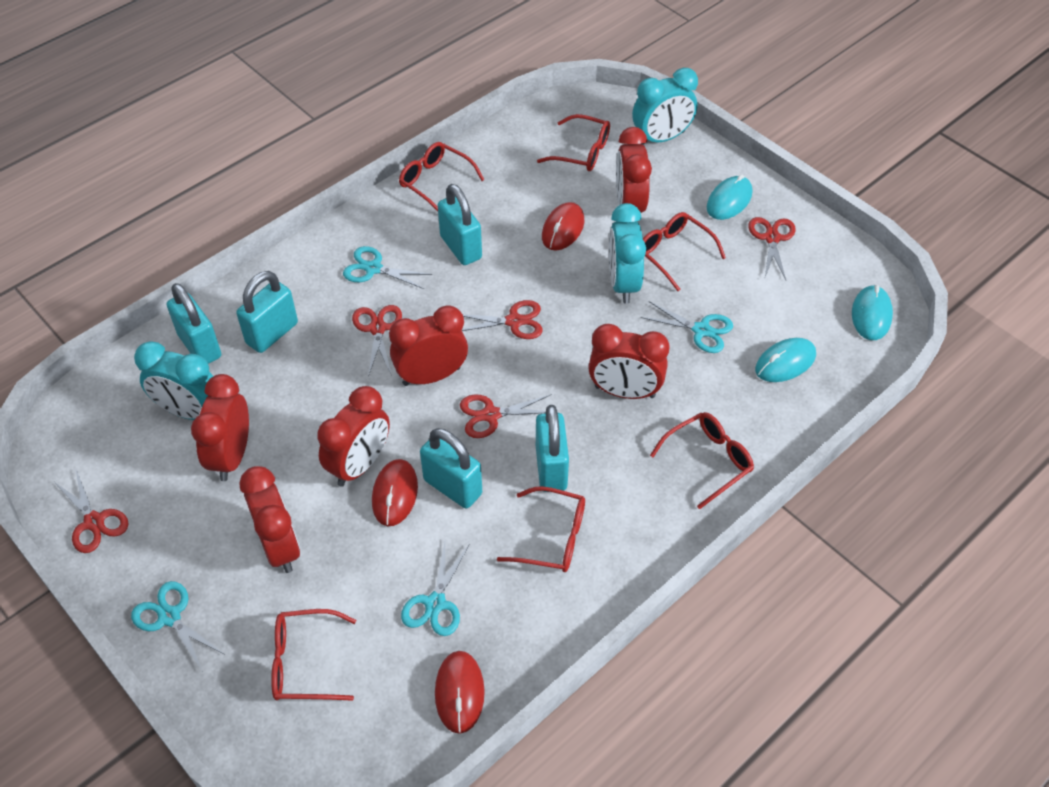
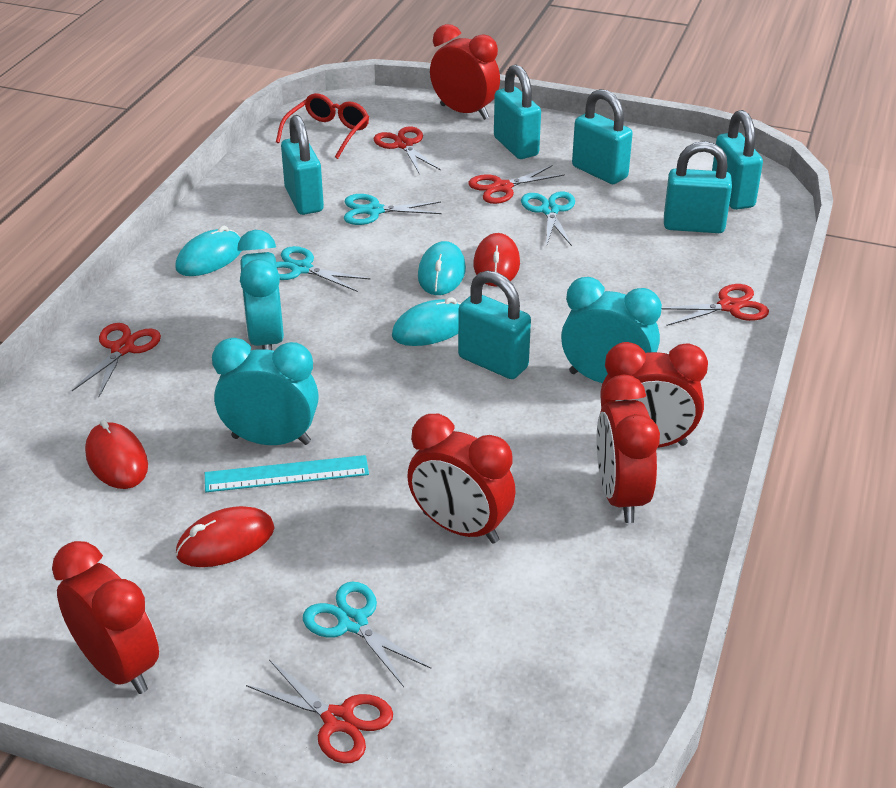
red clock: [191,374,249,481] [239,466,300,573] [317,386,390,487] [389,305,468,386] [588,324,669,399] [616,127,652,213] = 6 -> [52,541,159,694] [407,414,516,544] [430,24,500,120] [597,374,660,523] [600,342,708,448] = 5
red glasses: [271,609,356,701] [399,142,485,211] [497,486,585,572] [537,114,610,171] [643,212,726,291] [650,412,754,509] = 6 -> [276,93,369,159] = 1
turquoise padlock: [167,283,221,364] [236,271,298,353] [420,428,482,508] [438,184,482,265] [536,405,569,492] = 5 -> [281,115,324,215] [458,270,531,379] [494,64,541,159] [572,89,633,184] [664,141,732,233] [712,110,763,210] = 6
turquoise ruler: none = 0 -> [205,455,369,492] = 1

